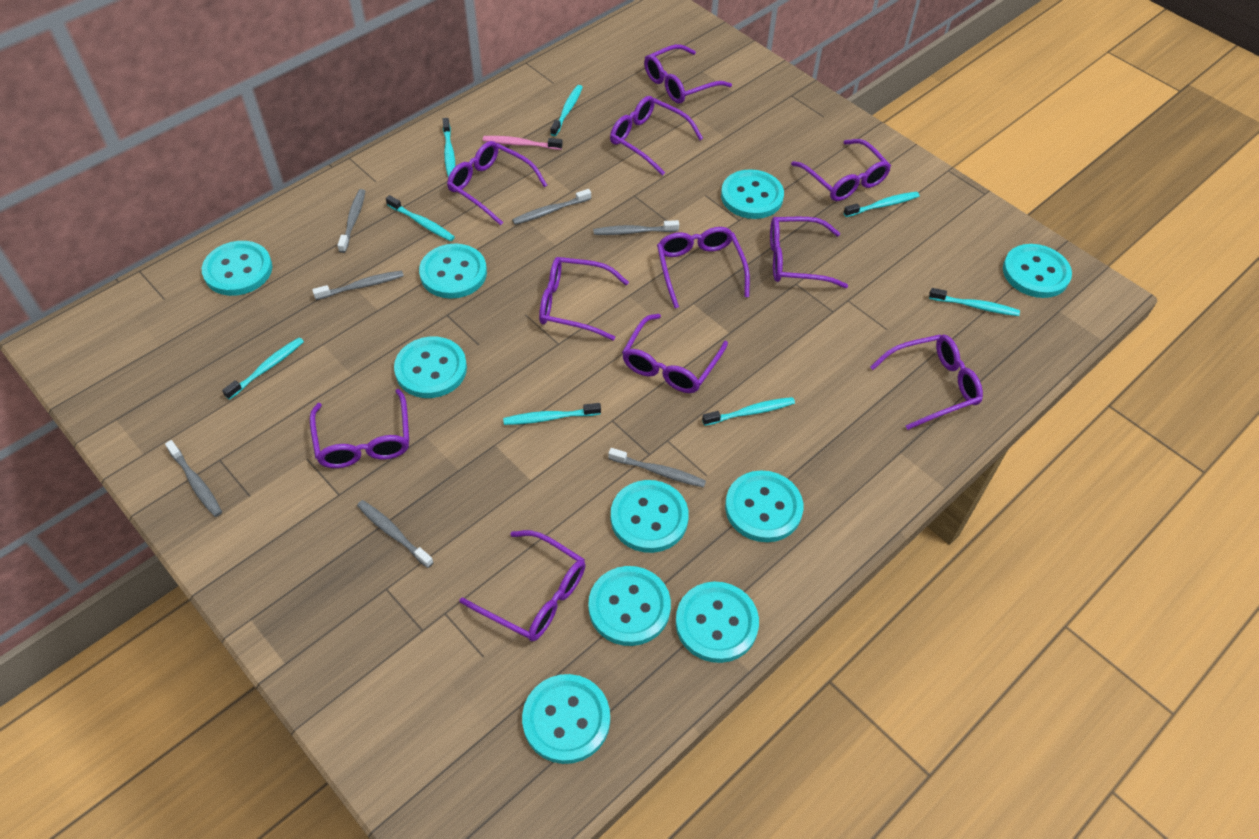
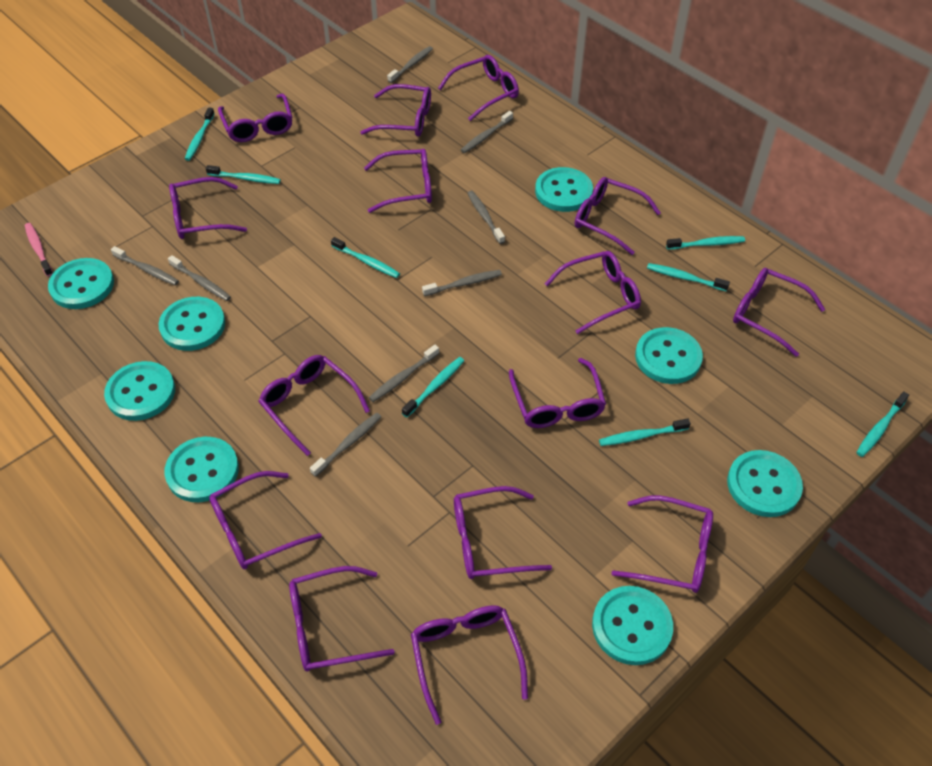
grey toothbrush: [165,440,222,517] [312,270,404,300] [337,189,365,253] [357,500,434,568] [512,189,591,225] [593,220,679,235] [608,448,706,488] = 7 -> [111,246,179,285] [168,255,231,301] [310,413,381,477] [369,345,439,402] [387,46,433,83] [422,270,502,296] [461,111,513,153] [467,191,505,244] = 8
purple glasses: [310,389,409,468] [447,141,547,225] [459,530,586,641] [539,257,629,341] [610,96,703,176] [622,314,728,393] [644,44,732,104] [657,227,750,308] [770,217,848,288] [791,139,891,201] [870,335,983,430] = 11 -> [169,177,247,239] [209,471,322,570] [218,94,292,142] [258,355,370,456] [289,566,395,672] [360,84,431,137] [364,149,432,213] [411,605,528,725] [438,55,519,121] [454,486,552,579] [509,358,606,428] [545,251,641,334] [575,177,661,255] [611,495,713,593] [733,268,825,357] = 15
turquoise button: [202,241,272,296] [394,337,467,398] [419,244,487,299] [522,674,610,764] [588,566,671,646] [611,480,689,553] [676,582,759,663] [721,169,784,219] [725,470,803,542] [1003,244,1072,298] = 10 -> [48,258,114,309] [104,361,175,421] [159,297,225,351] [165,437,239,502] [535,167,593,212] [592,586,673,665] [635,327,703,384] [727,450,803,517] = 8

